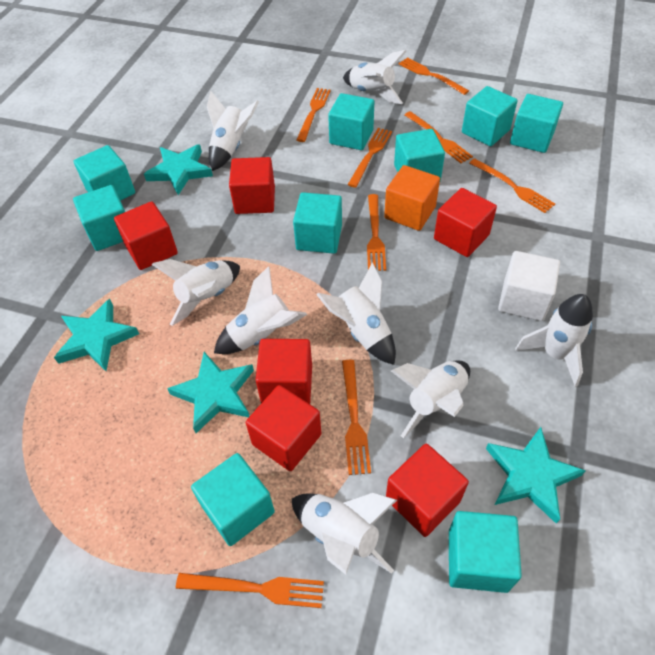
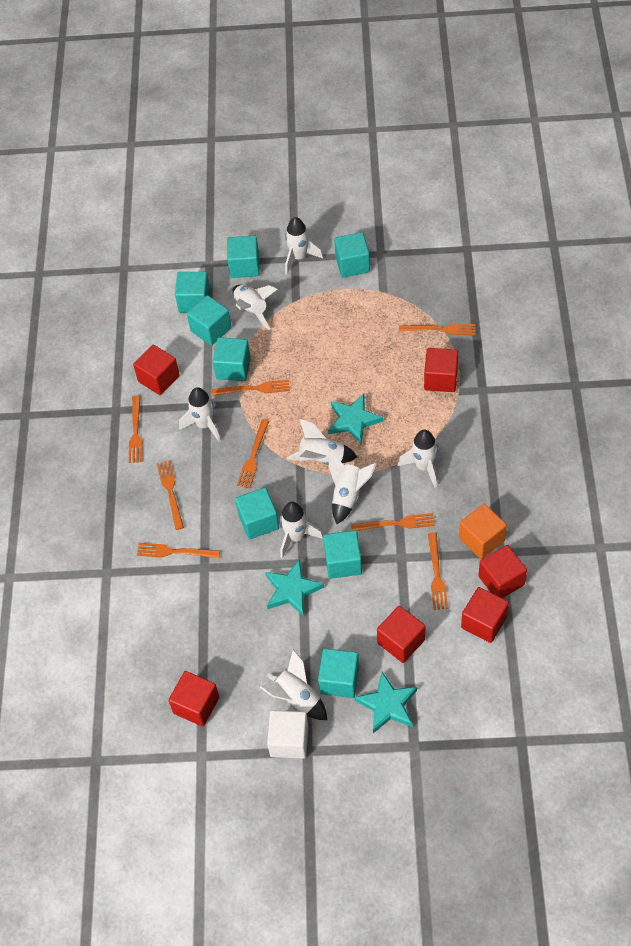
turquoise cube: [73,185,125,251] [74,145,135,201] [191,453,275,546] [293,192,342,254] [328,93,374,150] [394,129,445,181] [449,511,522,593] [462,86,517,146] [510,94,563,153] = 9 -> [175,272,210,313] [187,295,231,346] [213,337,251,381] [227,236,260,278] [235,488,279,539] [318,648,359,698] [323,530,362,579] [334,232,370,278] = 8
turquoise star: [54,299,139,371] [144,144,213,195] [167,352,254,433] [486,427,586,524] = 4 -> [265,559,324,616] [328,394,383,444] [354,672,417,734] = 3

